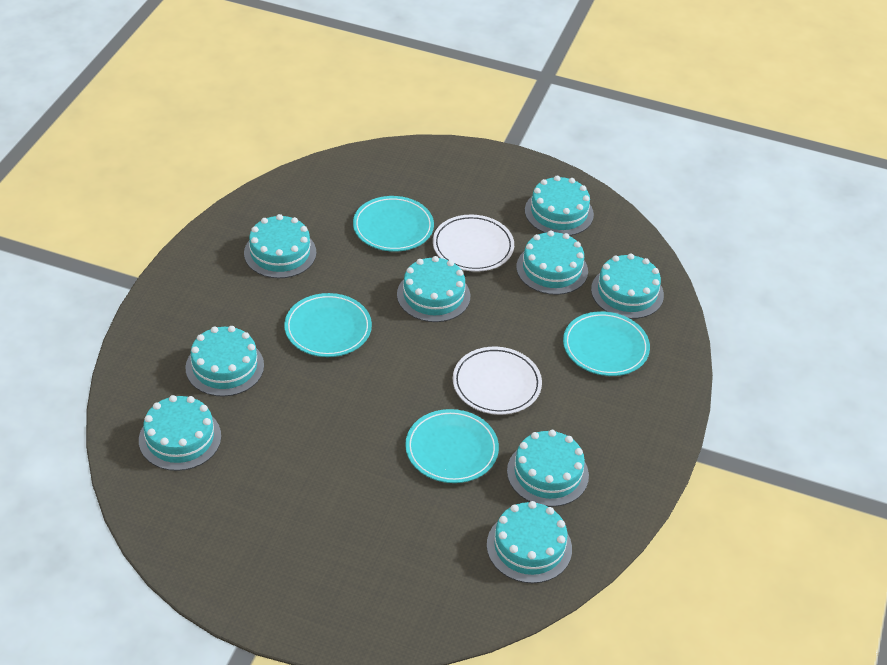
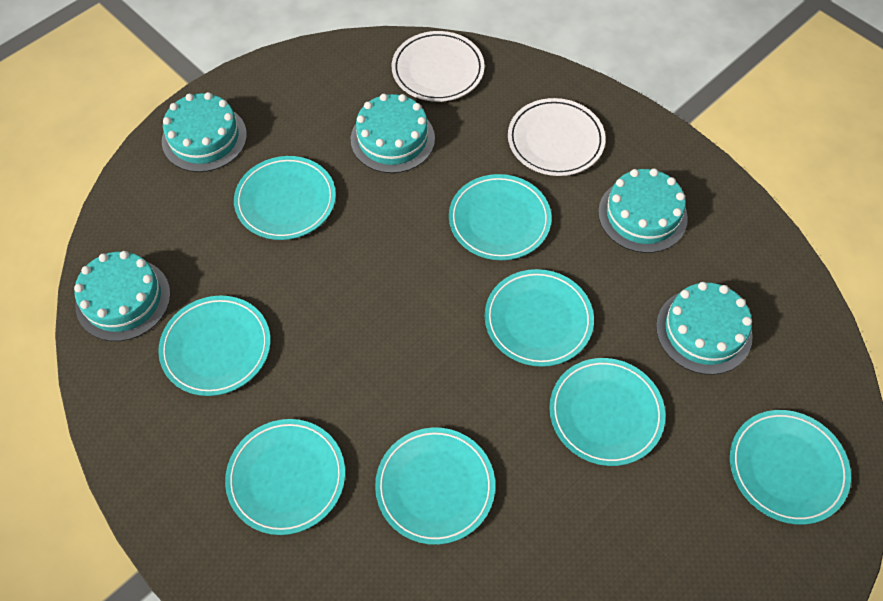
turquoise cake: [139,395,221,471] [185,326,264,397] [244,214,316,278] [397,256,470,322] [487,501,572,583] [507,430,589,507] [516,230,588,295] [525,176,594,236] [591,254,664,319] = 9 -> [74,251,171,341] [162,92,247,172] [351,94,435,173] [598,168,688,253] [656,282,753,375] = 5
turquoise plate: [284,293,372,357] [353,196,434,252] [405,409,499,483] [563,311,650,376] = 4 -> [158,296,271,396] [225,419,345,535] [234,156,336,240] [375,427,495,545] [449,174,551,260] [485,269,594,367] [549,358,665,466] [730,410,851,525] = 8

